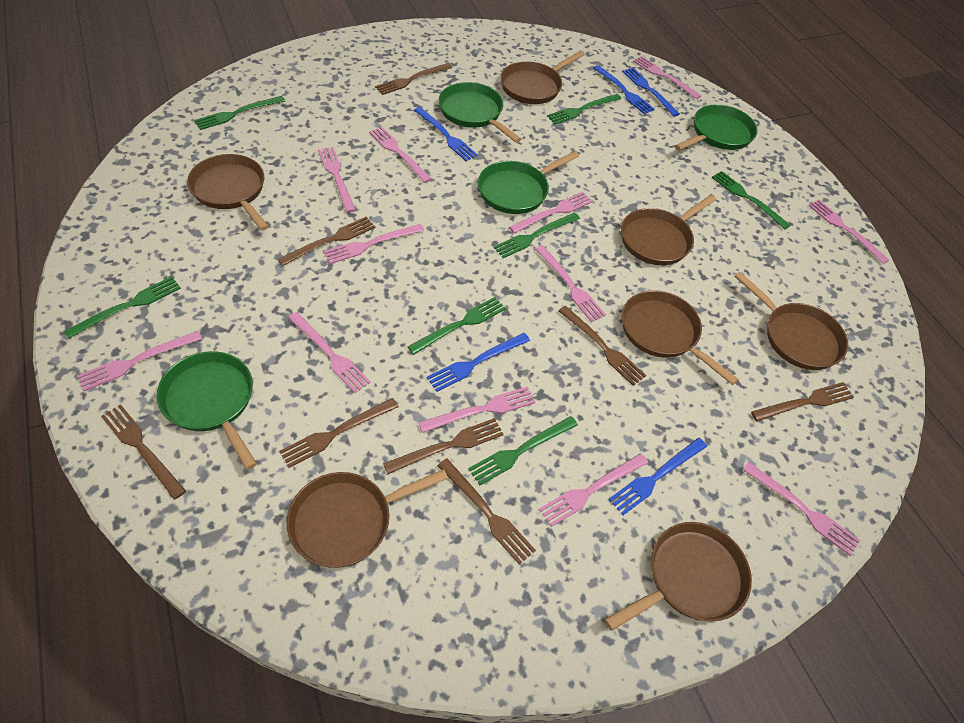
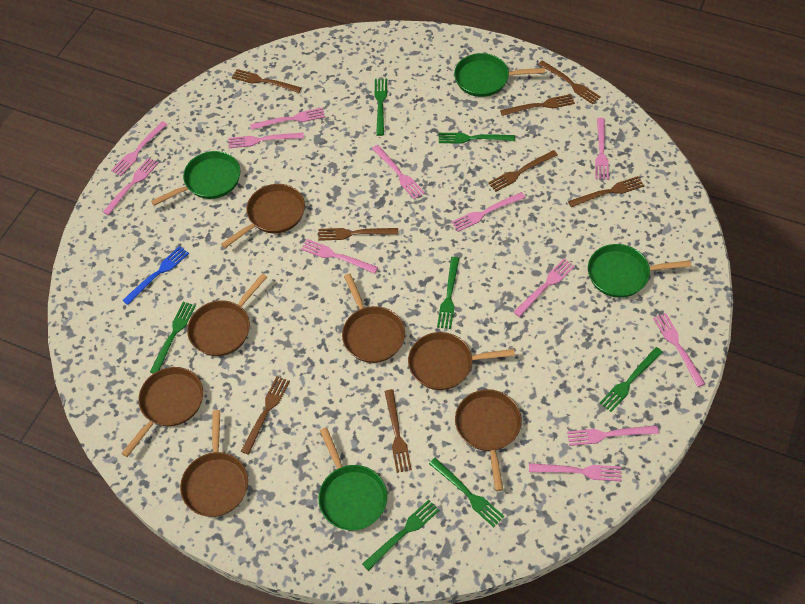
blue fork: [414,107,478,161] [427,333,530,392] [593,65,655,114] [609,438,707,515] [622,68,680,117] = 5 -> [122,246,189,305] = 1

